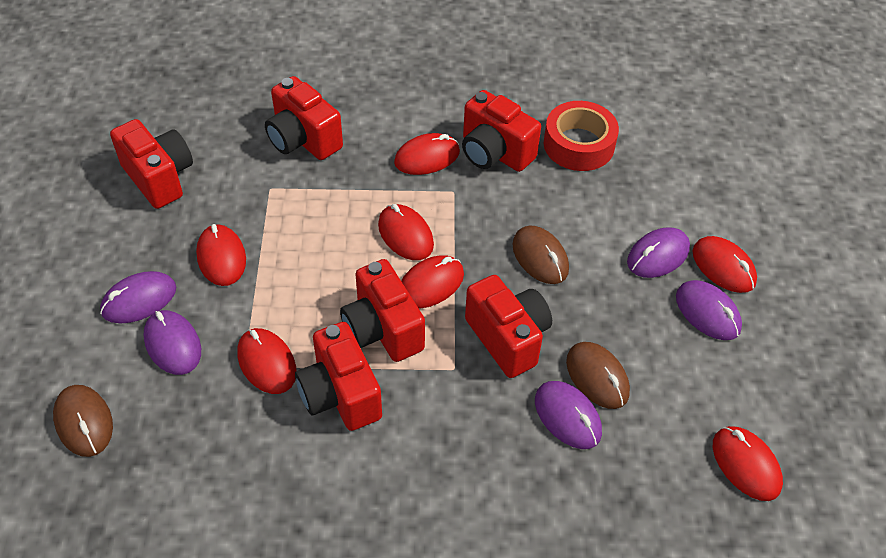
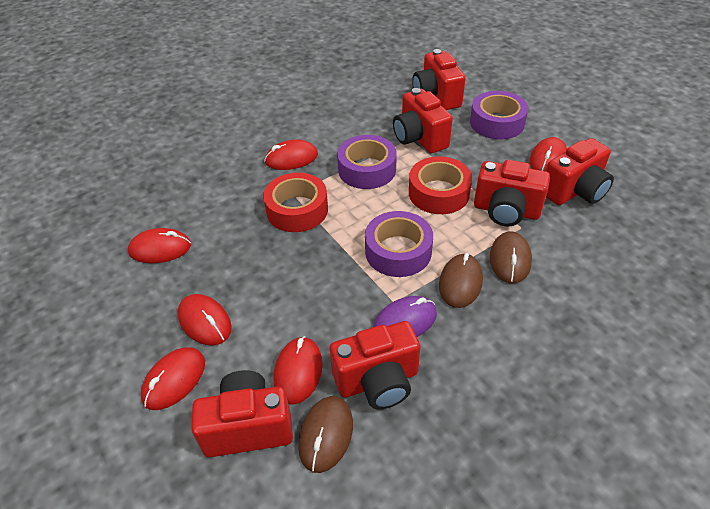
purple mouse: [100,271,176,323] [143,310,201,375] [535,381,602,449] [627,227,690,278] [676,280,742,340] = 5 -> [373,296,437,337] = 1
purple tape: none = 0 -> [337,135,397,189] [365,211,433,277] [470,91,528,140] = 3
red mouse: [196,224,246,286] [237,328,296,394] [378,204,434,260] [394,133,460,175] [401,255,464,308] [693,236,757,293] [713,426,783,501] = 7 -> [128,228,191,263] [141,347,205,410] [177,294,232,346] [264,140,318,170] [274,336,323,405] [530,137,567,171] = 6
red tape: [544,101,619,171] = 1 -> [263,173,328,232] [409,156,472,214] = 2

